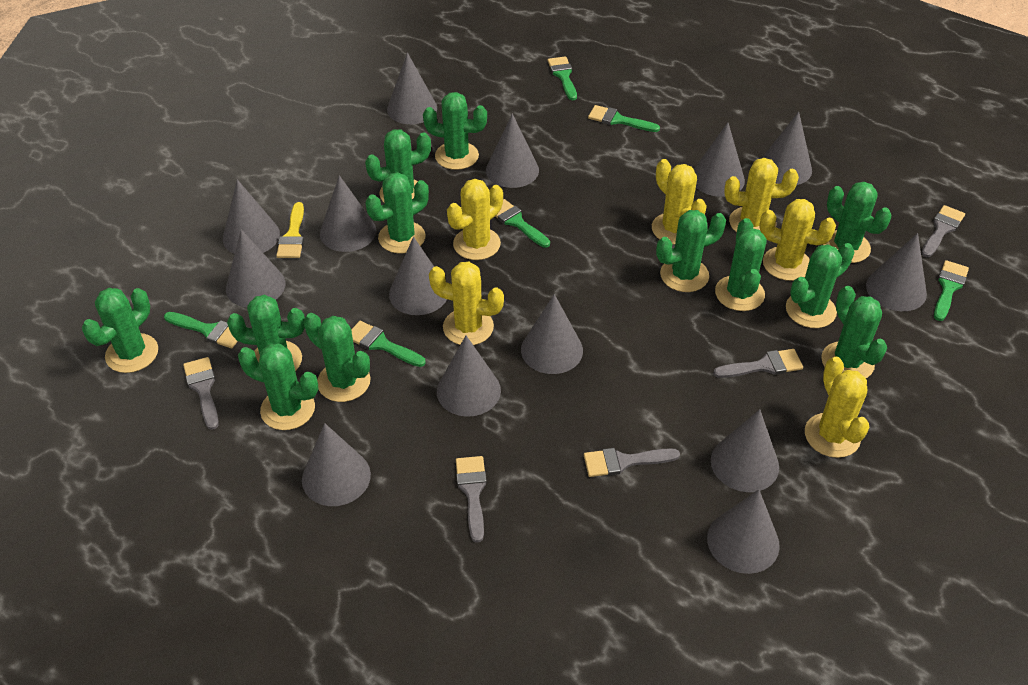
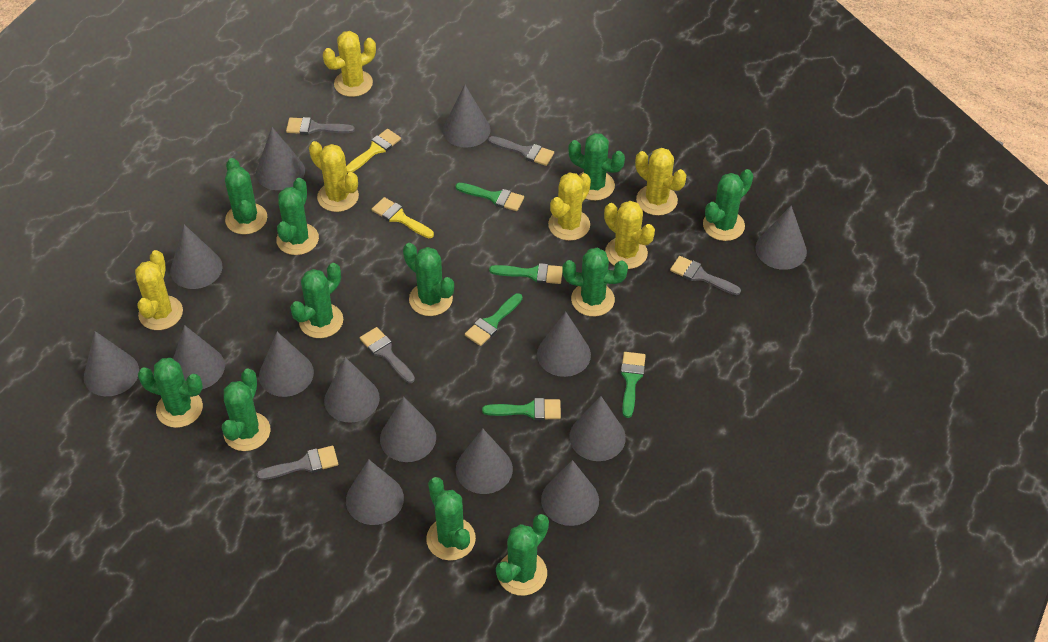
green brush: [164,312,238,348] [351,321,426,367] [495,199,550,248] [548,56,577,100] [588,105,660,132] [934,260,969,321] = 6 -> [455,183,524,211] [465,293,522,346] [482,398,561,420] [489,263,563,284] [621,352,646,418] = 5
green cactus: [82,288,158,373] [227,295,305,371] [238,343,319,430] [304,313,370,402] [365,129,431,203] [366,172,429,253] [423,92,487,170] [656,210,726,292] [715,218,767,311] [786,243,855,328] [821,286,887,378] [823,182,891,263] = 12 -> [138,358,203,428] [222,368,270,451] [225,158,267,234] [276,178,319,255] [290,263,343,338] [403,243,454,316] [426,477,476,561] [496,514,549,596] [562,248,628,317] [568,133,625,201] [703,169,753,241] = 11
yellow brush: [276,202,304,258] = 1 -> [346,129,401,173] [372,197,434,238] = 2

